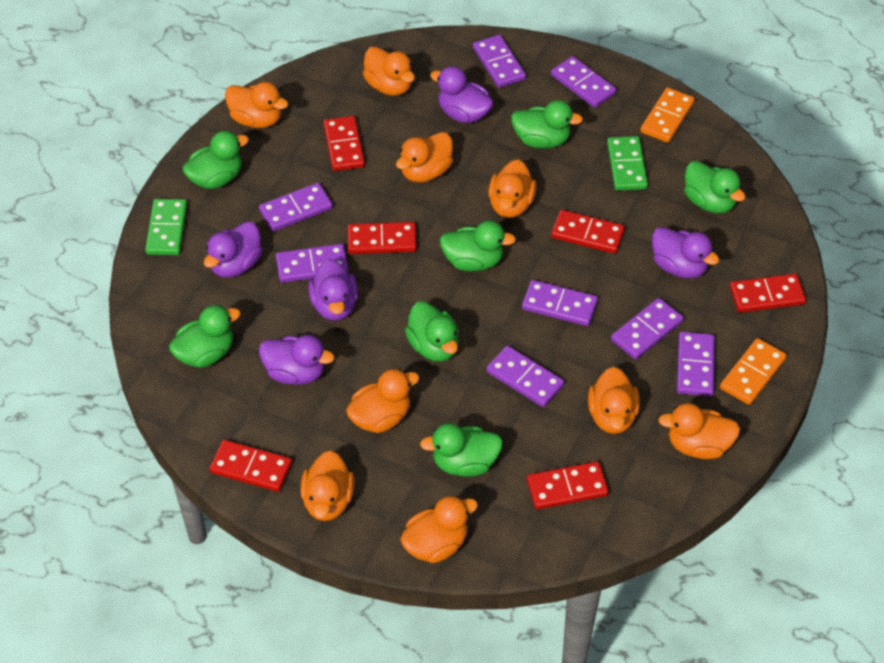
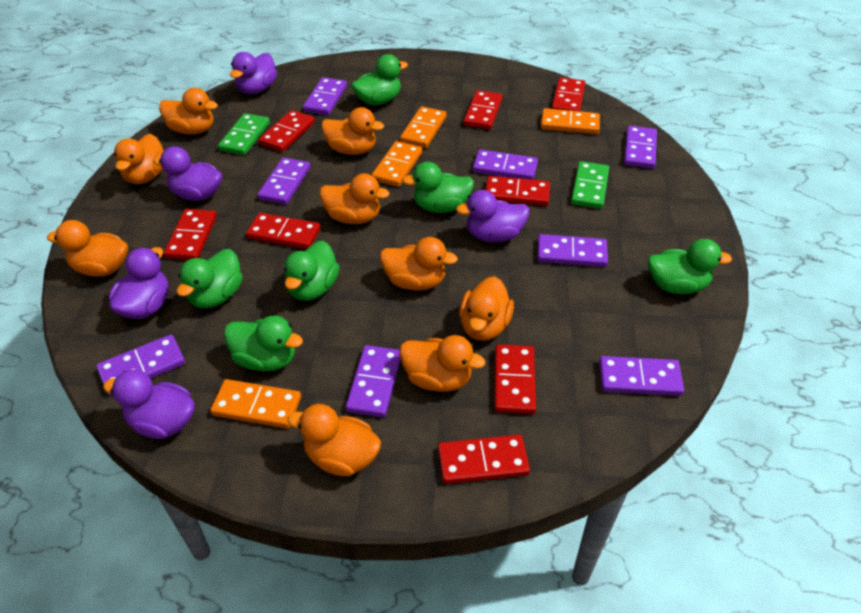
green duck: [169,305,240,368] [182,131,249,189] [405,301,459,362] [420,423,503,477] [439,221,516,271] [511,100,583,149] [684,161,746,213] = 7 -> [177,249,243,308] [224,315,303,371] [284,241,340,301] [351,54,408,106] [402,162,474,213] [648,239,732,294] = 6
orange domino: [640,87,695,143] [720,338,787,405] = 2 -> [210,379,301,429] [372,141,422,187] [400,106,446,148] [541,108,600,134] = 4
red domino: [210,440,292,492] [323,116,365,171] [348,222,417,254] [527,461,609,509] [551,210,625,254] [730,274,806,313] = 6 -> [164,209,217,260] [246,213,320,249] [259,110,315,152] [438,434,530,484] [463,90,503,130] [485,176,550,206] [494,344,536,414] [551,77,585,111] = 8

